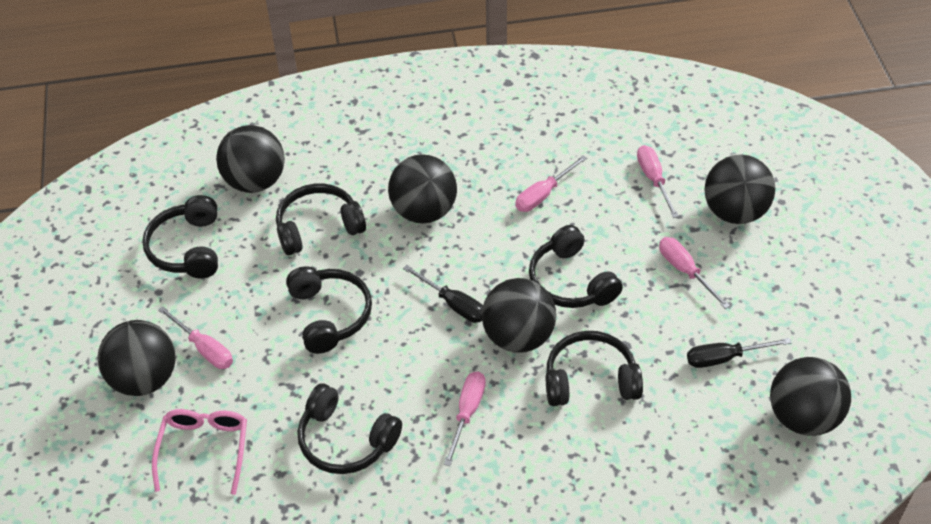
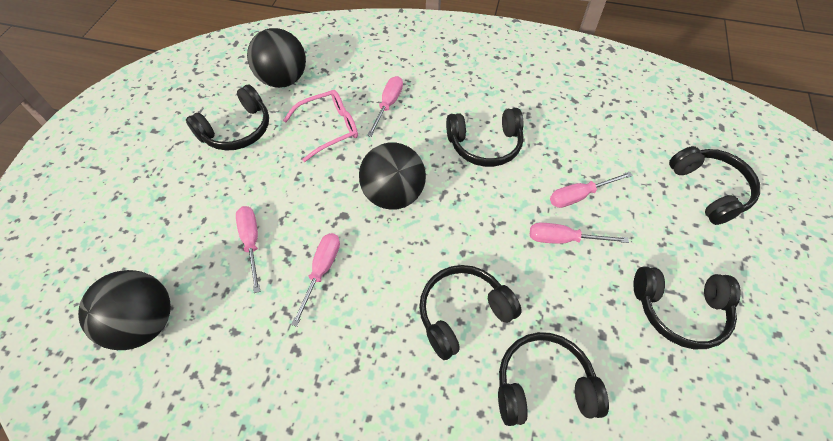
black ball: [97,320,176,396] [216,125,285,193] [388,154,457,224] [482,278,556,353] [705,154,775,224] [770,357,851,436] = 6 -> [78,270,171,350] [247,28,306,88] [359,142,426,210] = 3
black screwdriver: [403,265,483,323] [687,338,791,368] = 2 -> none = 0

